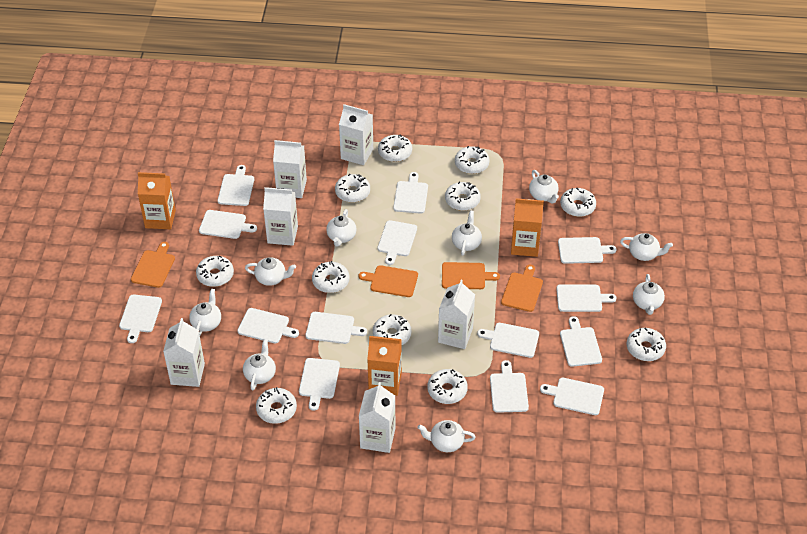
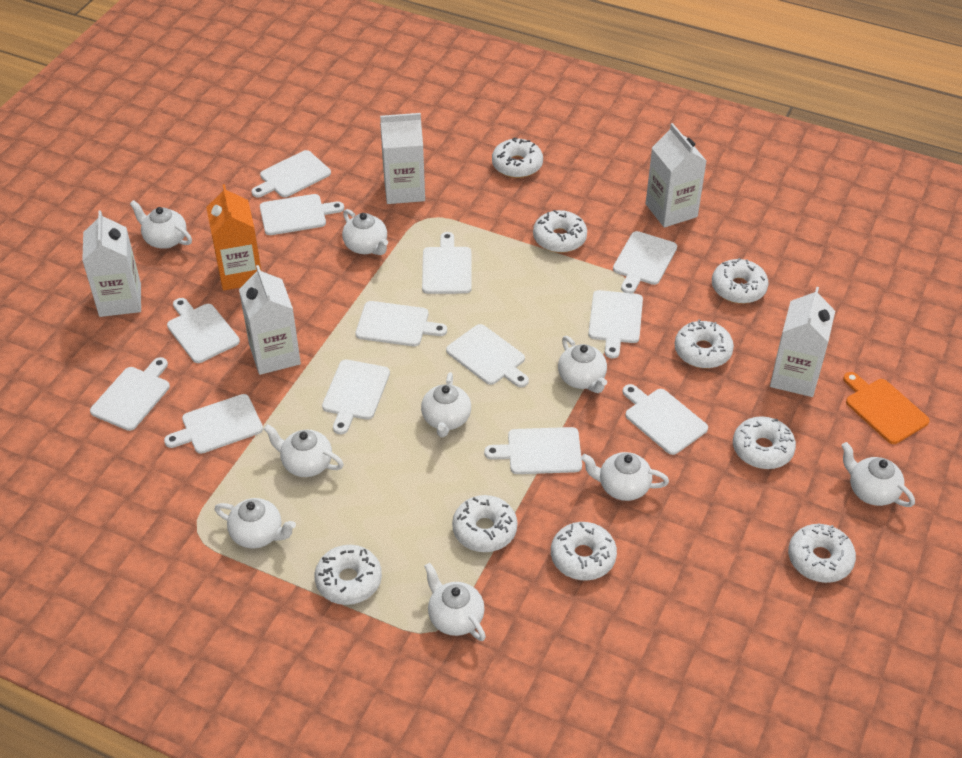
orange carton: [138,172,176,229] [367,336,402,396] [511,198,544,257] = 3 -> [206,184,261,290] = 1
orange cutting board: [131,242,175,288] [359,265,418,297] [442,262,500,289] [501,265,543,312] = 4 -> [843,372,930,444] = 1
white carton: [163,318,205,387] [263,187,298,246] [273,140,307,198] [339,104,373,165] [359,382,395,453] [438,280,475,349] = 6 -> [82,210,141,317] [239,265,301,375] [380,113,425,204] [645,123,707,227] [770,287,835,397] = 5
white cutting board: [119,294,162,343] [199,210,257,239] [218,165,254,206] [237,308,299,344] [299,358,340,411] [305,312,367,344] [378,220,417,265] [393,172,428,214] [477,323,539,358] [490,360,529,413] [540,378,604,415] [556,284,617,312] [558,237,616,264] [560,316,602,367] = 14 -> [90,357,170,431] [164,394,263,454] [167,298,240,363] [252,150,331,197] [260,194,344,235] [322,359,390,434] [355,301,447,346] [422,232,472,294] [446,324,529,387] [484,427,582,474] [588,290,643,358] [613,231,677,293] [623,384,708,455] = 13
white donut: [196,256,234,287] [256,387,297,424] [312,261,349,293] [335,174,370,202] [373,314,411,345] [378,135,412,162] [427,369,468,404] [445,181,481,211] [455,146,490,174] [560,188,596,217] [627,328,666,361] = 11 -> [315,545,382,605] [452,495,517,552] [492,138,543,178] [533,210,587,253] [551,522,617,581] [675,319,734,368] [712,258,769,304] [733,416,796,469] [788,523,856,583] = 9

